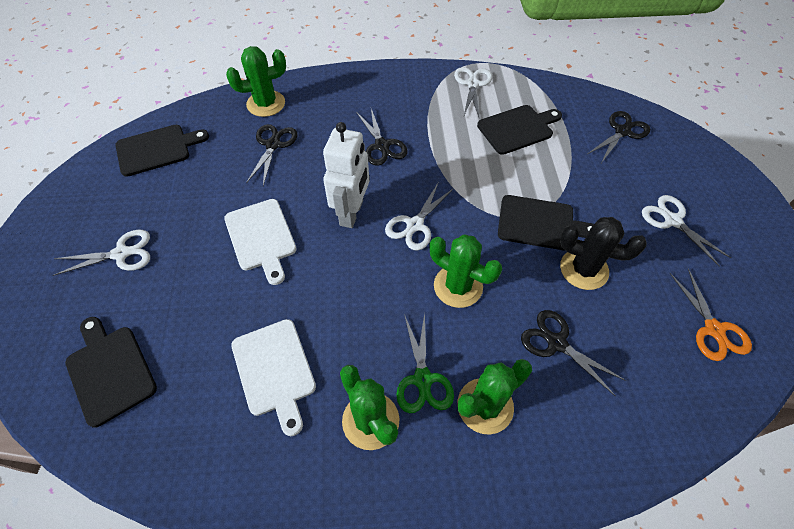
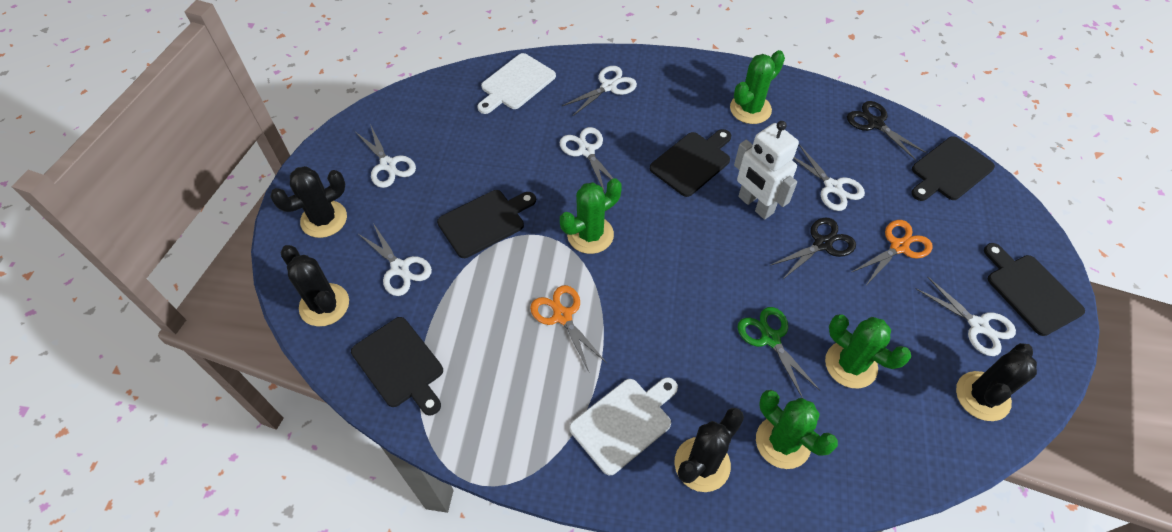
black cactus: [560,217,647,290] = 1 -> [270,166,347,238] [281,245,349,327] [674,408,744,492] [956,343,1037,421] = 4
black cutting board: [65,317,157,428] [116,125,209,177] [477,105,562,155] [498,195,594,251] = 4 -> [351,317,443,416] [437,190,536,258] [650,129,731,197] [911,136,995,201] [984,243,1085,336] = 5
black scissors: [246,124,298,186] [356,109,408,166] [521,310,626,397] [588,111,650,162] = 4 -> [769,218,856,280] [847,101,927,160] = 2
orange scissors: [670,268,752,361] = 1 -> [530,285,607,372] [852,220,933,284] = 2
white scissors: [53,229,150,276] [385,182,454,251] [454,67,492,117] [642,195,731,267] = 4 -> [356,124,416,188] [357,223,432,296] [560,127,614,193] [562,66,637,117] [793,144,865,211] [916,276,1016,356] = 6

